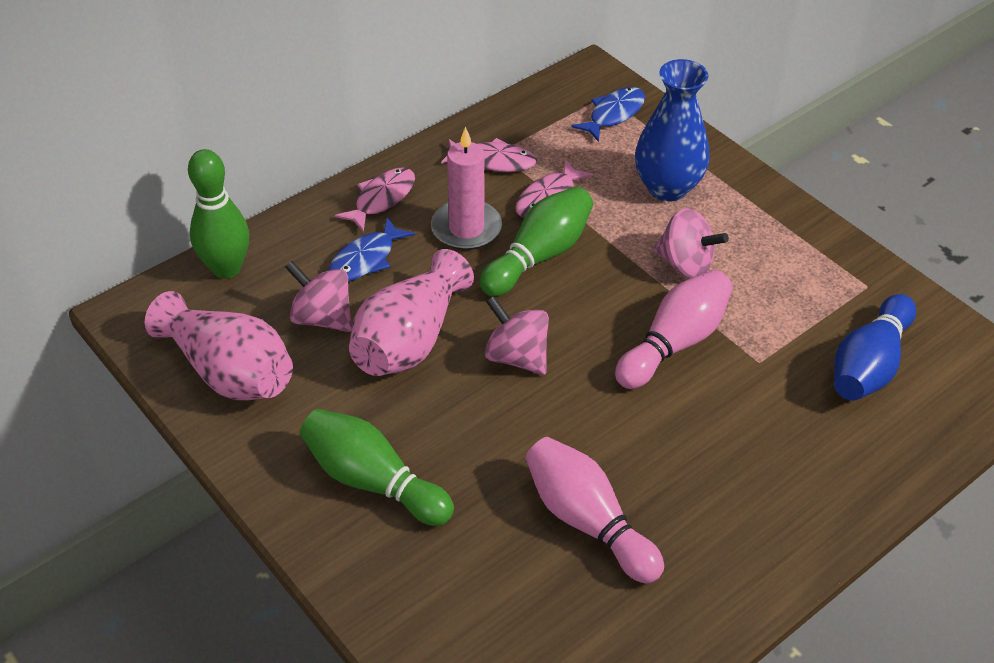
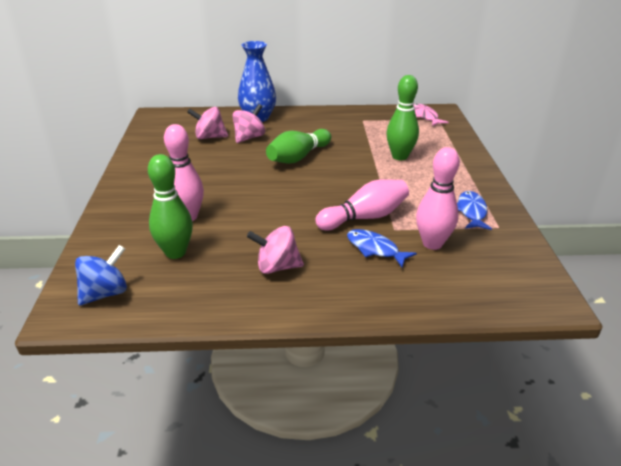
blue bowling pin: [834,294,916,401] = 1 -> none = 0
blue spinning top: none = 0 -> [75,245,127,306] = 1
pink bowling pin: [525,437,664,584] [615,270,733,389] = 2 -> [164,124,204,221] [315,179,409,231] [416,147,460,250] = 3
pink candle: [431,127,502,250] = 1 -> none = 0
pink fish: [335,168,415,232] [441,138,537,172] [516,159,594,218] = 3 -> [413,104,449,126] = 1
pink vase: [145,291,293,400] [349,249,474,376] = 2 -> none = 0

